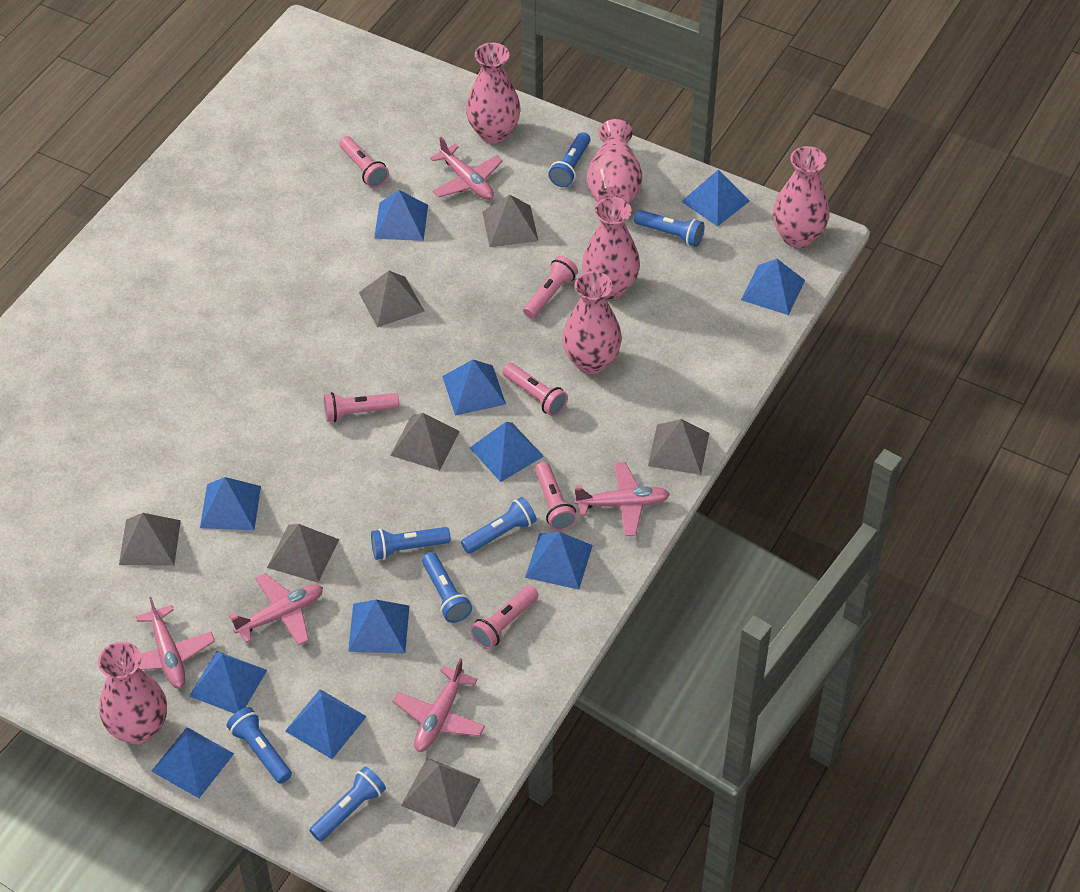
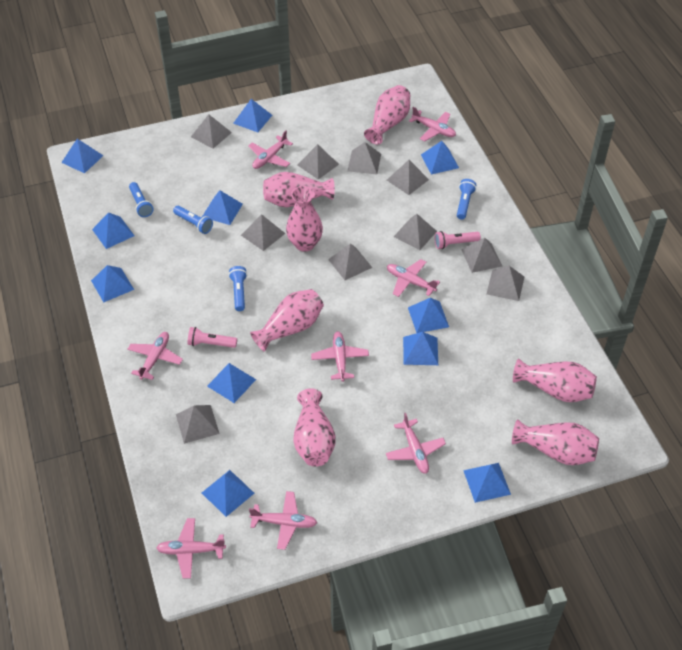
blue flashlight: [227,707,292,784] [310,766,386,842] [371,527,451,560] [422,552,472,623] [461,497,537,554] [548,132,590,187] [634,210,705,247] = 7 -> [129,182,154,217] [173,206,213,234] [229,266,247,311] [457,179,476,220] = 4
grey pyramid: [119,513,181,566] [267,524,339,583] [359,271,425,328] [390,413,460,471] [401,758,481,828] [482,195,538,247] [648,419,709,475] = 7 -> [176,405,220,444] [191,114,232,149] [241,214,285,251] [297,144,339,180] [328,243,372,280] [348,142,381,175] [387,160,429,195] [393,214,437,250] [461,238,502,273] [486,266,524,301] = 10
pink flashlight: [324,392,399,422] [340,136,389,188] [470,585,538,649] [502,363,568,416] [523,256,578,319] [535,462,577,531] = 6 -> [188,327,237,348] [435,231,481,249] = 2
pink plane: [136,597,215,688] [229,573,323,646] [392,658,485,752] [430,137,503,200] [574,462,670,536] = 5 -> [127,332,183,380] [156,518,226,579] [248,130,293,169] [249,491,317,550] [311,331,369,382] [386,413,446,474] [387,259,440,297] [409,107,456,141] = 8
pink vase: [98,642,167,745] [466,43,521,144] [562,271,622,374] [582,197,640,299] [587,119,642,203] [773,146,830,248] = 6 -> [250,289,324,352] [263,172,335,207] [286,186,323,252] [293,388,336,467] [364,85,410,145] [512,419,599,465] [513,358,597,402] = 7

